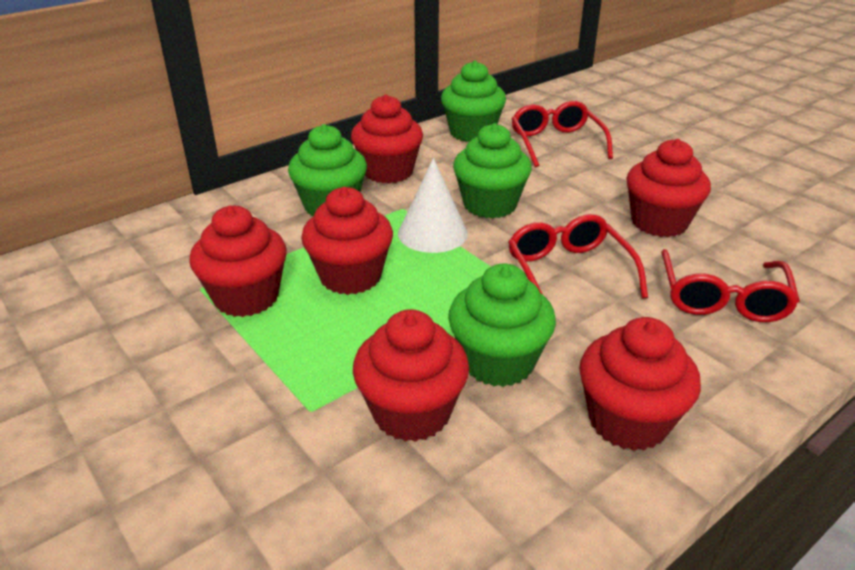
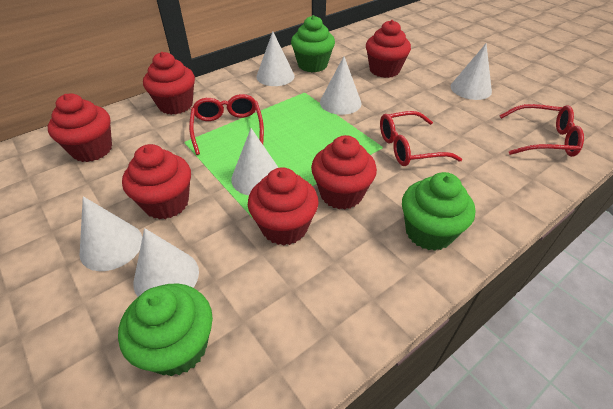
green cupcake: [288,124,367,216] [441,61,506,142] [448,263,556,387] [453,123,532,219] = 4 -> [118,284,213,376] [291,15,335,72] [402,172,475,251] = 3
white cone: [398,158,468,253] = 1 -> [79,196,142,271] [133,228,199,297] [231,128,279,196] [256,31,295,86] [320,56,361,115] [451,43,492,100] = 6

